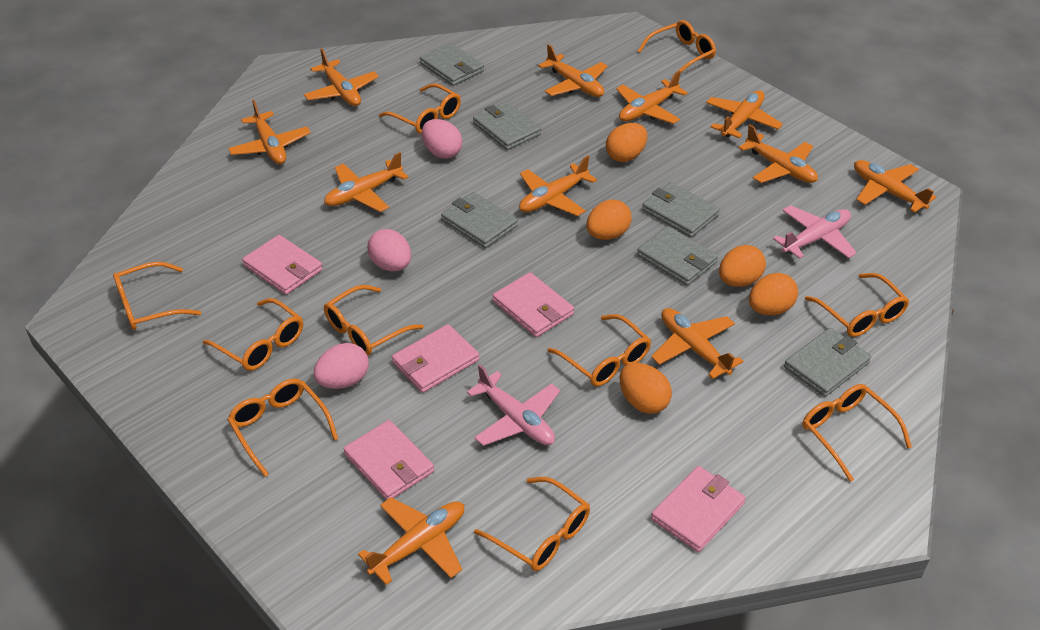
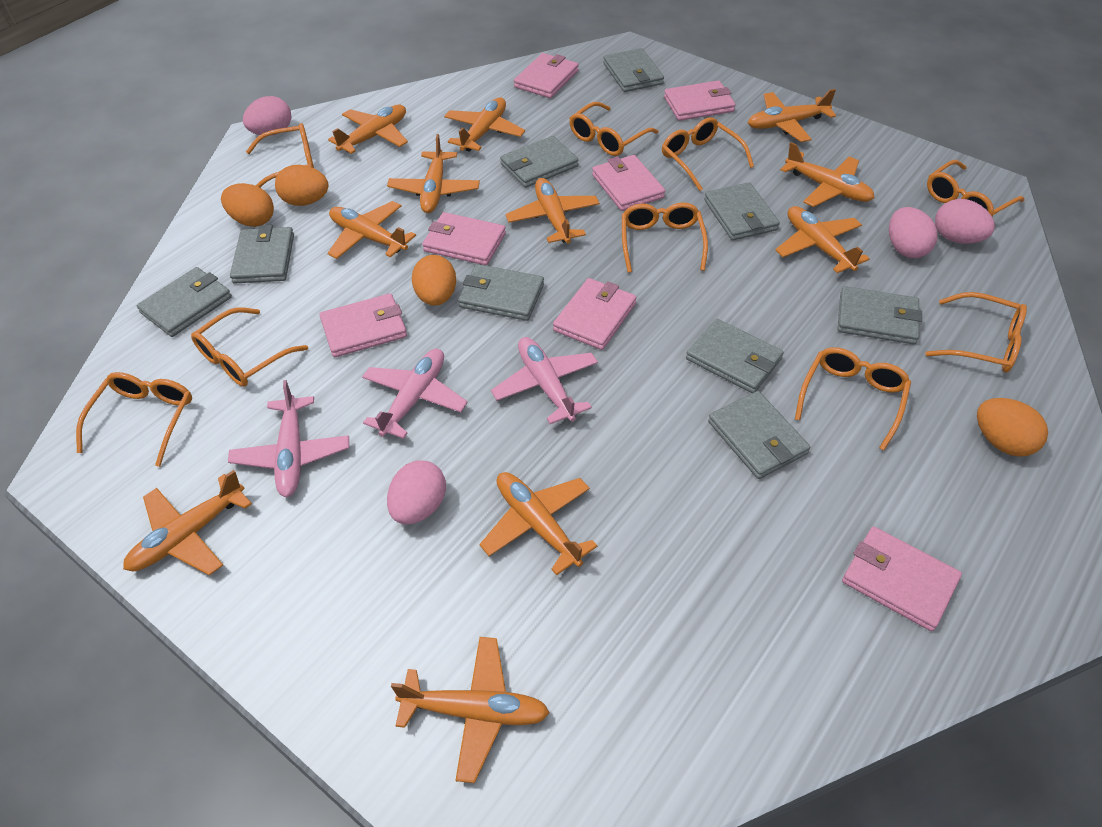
grey wallet: [420,42,484,86] [441,192,518,248] [473,102,541,150] [637,226,718,286] [642,182,720,237] [784,328,871,397] = 6 -> [137,267,232,337] [230,225,294,283] [458,264,544,321] [500,136,578,188] [603,48,664,92] [686,319,784,393] [704,182,780,240] [708,391,810,479] [838,286,922,344] = 9
orange egg: [586,199,632,240] [606,123,647,162] [620,363,672,414] [719,245,766,287] [749,273,798,315] = 5 -> [221,183,274,227] [275,165,329,206] [412,255,456,306] [977,398,1048,457] = 4
orange glasses: [113,262,201,330] [203,298,303,371] [227,379,338,477] [324,285,424,356] [379,83,461,134] [474,477,590,571] [547,314,651,386] [637,20,716,77] [802,384,912,482] [805,273,909,337] = 10 -> [76,372,192,467] [191,307,308,387] [246,123,314,187] [569,102,659,156] [622,202,708,273] [662,117,754,191] [795,347,911,450] [926,292,1027,373] [927,160,1025,217] = 9
pink egg: [314,343,369,389] [367,229,411,271] [422,119,462,159] = 3 -> [243,96,291,136] [387,460,446,525] [889,207,938,258] [935,199,995,244] = 4
pink plane: [467,364,560,446] [773,205,857,259] = 2 -> [228,380,349,497] [362,349,468,439] [491,337,598,424] = 3
pink wallet: [242,235,323,295] [344,420,434,500] [392,324,479,393] [493,272,574,337] [651,466,746,552] = 5 -> [320,293,407,357] [422,212,506,265] [514,53,579,98] [553,278,637,350] [592,155,665,211] [664,80,735,121] [842,527,962,631] = 7

